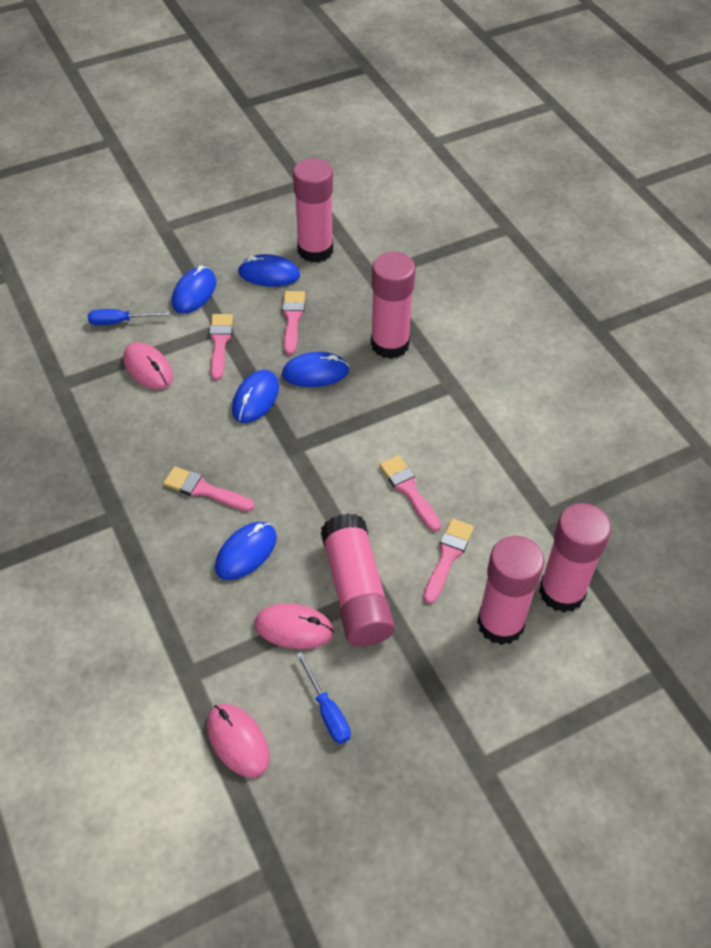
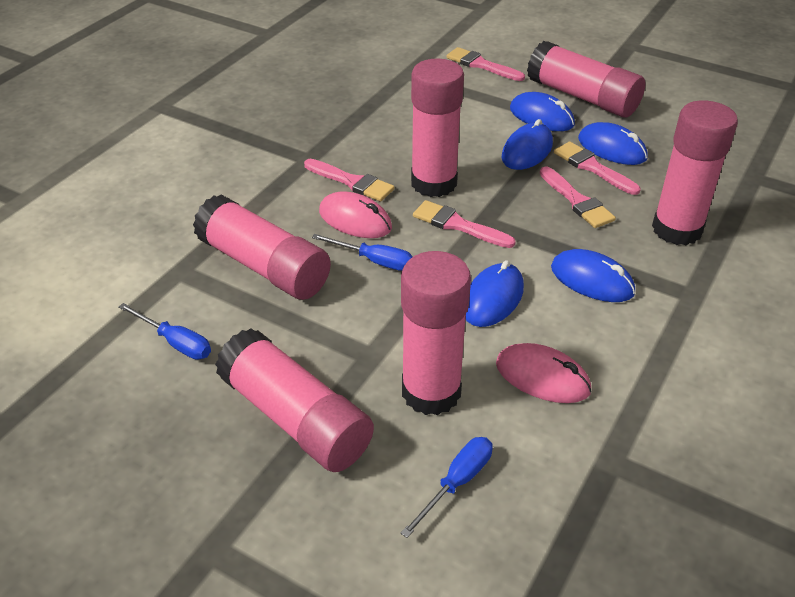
blue screwdriver: [88,309,170,325] [296,652,351,744] = 2 -> [118,303,211,360] [312,234,412,271] [400,437,493,538] = 3
pink glue stick: [293,158,333,263] [321,513,395,646] [371,252,416,359] [477,536,544,645] [539,503,611,613] = 5 -> [193,195,331,300] [215,328,374,472] [401,251,471,415] [411,59,464,197] [527,41,646,117] [652,100,738,245] = 6
pink mouse: [123,342,173,390] [207,704,270,777] [255,603,334,649] = 3 -> [319,191,392,238] [496,343,592,403] = 2

